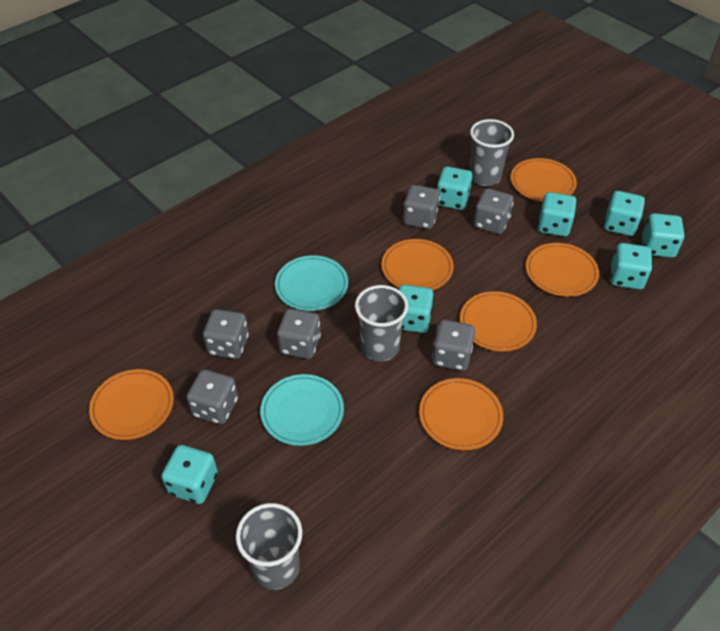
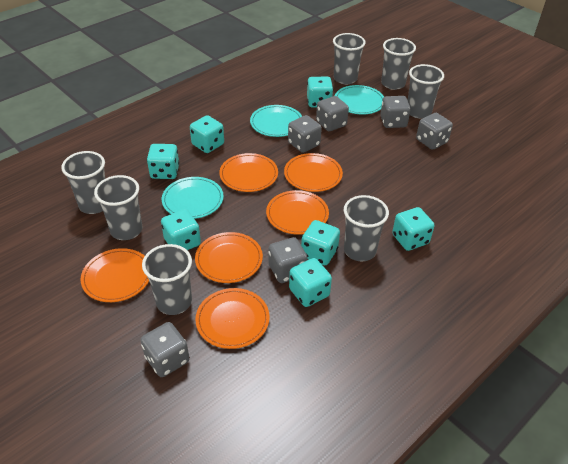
grey cup: [236,503,302,590] [355,285,408,361] [470,119,514,186] = 3 -> [61,151,105,214] [94,175,142,240] [142,244,192,315] [333,33,366,84] [344,195,389,261] [381,38,416,90] [408,64,444,119] = 7
turquoise plate: [260,374,344,446] [275,255,348,311] = 2 -> [162,177,224,219] [250,105,302,137] [335,85,384,115] = 3

